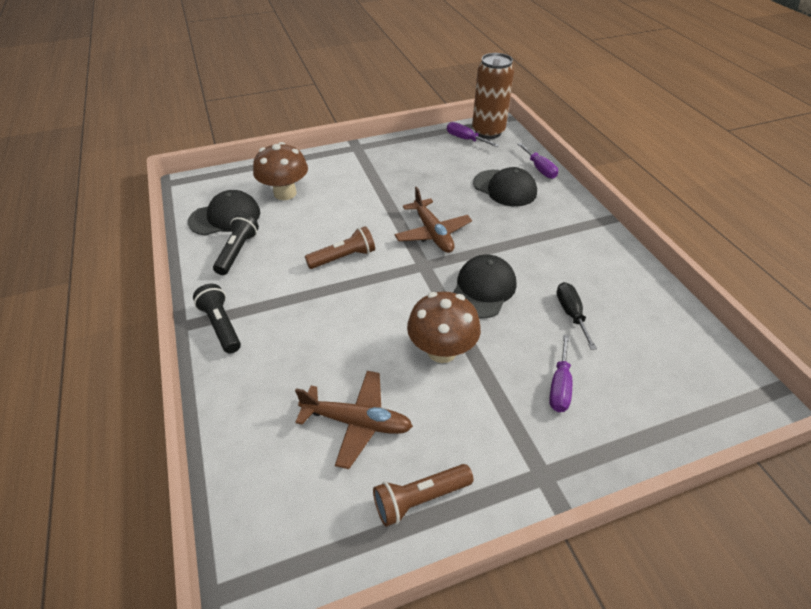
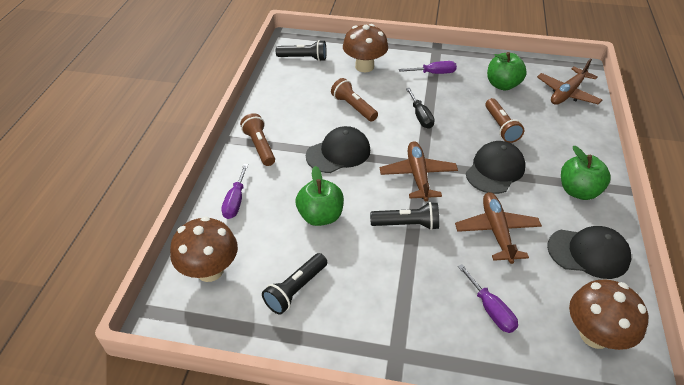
black flashlight: [193,284,241,354] [213,214,259,275] = 2 -> [262,253,327,315] [276,40,327,61] [370,202,439,230] = 3
brown can: [472,53,514,139] = 1 -> none = 0
brown flashlight: [305,226,375,269] [373,464,473,527] = 2 -> [240,113,275,166] [331,78,378,122] [485,98,524,143] = 3
brown mushroom: [253,142,308,200] [407,292,481,363] = 2 -> [170,216,238,282] [343,24,388,72] [569,280,648,350] = 3
brown plane: [295,371,413,469] [394,187,472,253] = 2 -> [380,141,458,201] [455,192,542,264] [537,59,602,105] = 3
green apple: none = 0 -> [296,166,344,226] [487,52,527,91] [561,146,611,200] = 3

